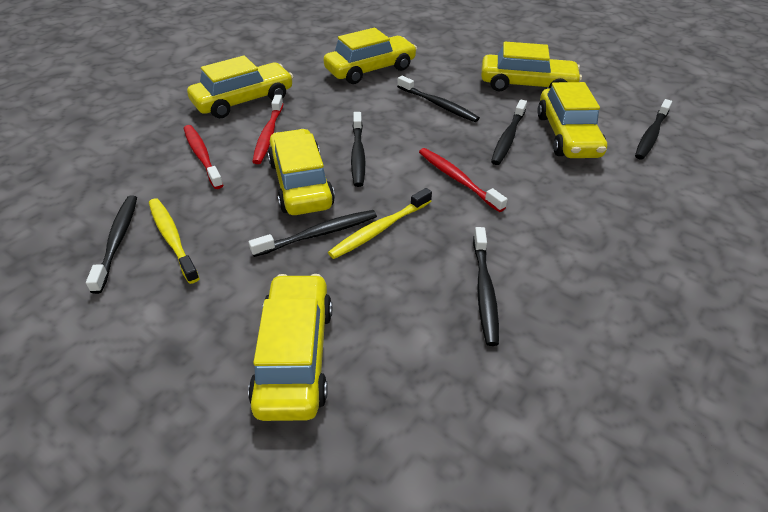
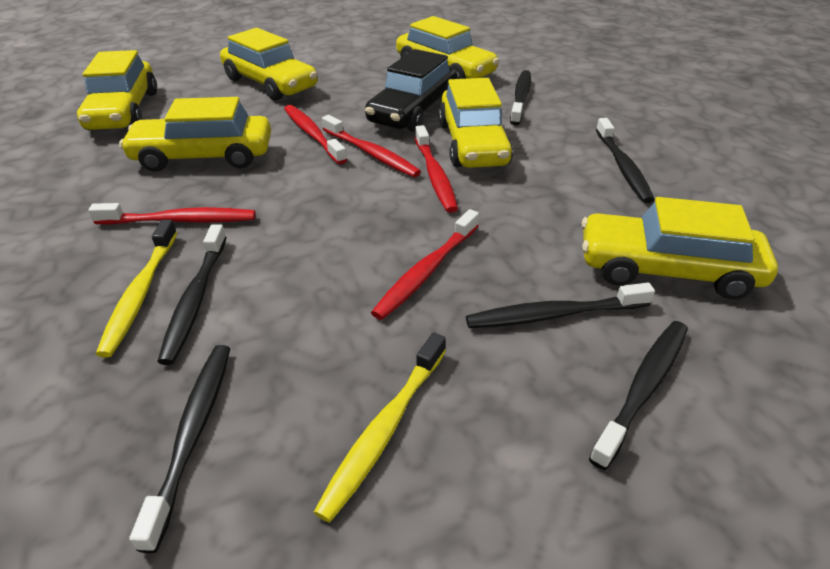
black car: none = 0 -> [365,49,457,132] = 1
black toothbrush: [86,195,137,294] [249,210,377,257] [351,112,366,187] [397,76,480,122] [473,227,499,346] [491,99,527,165] [635,99,672,159] = 7 -> [129,345,230,553] [157,224,227,365] [466,283,655,328] [510,70,531,125] [589,321,688,470] [596,118,655,203] = 6
red toothbrush: [184,125,223,189] [252,95,283,164] [419,148,508,212] = 3 -> [88,203,256,225] [284,105,347,164] [322,115,421,177] [371,209,479,320] [415,125,458,213] = 5

